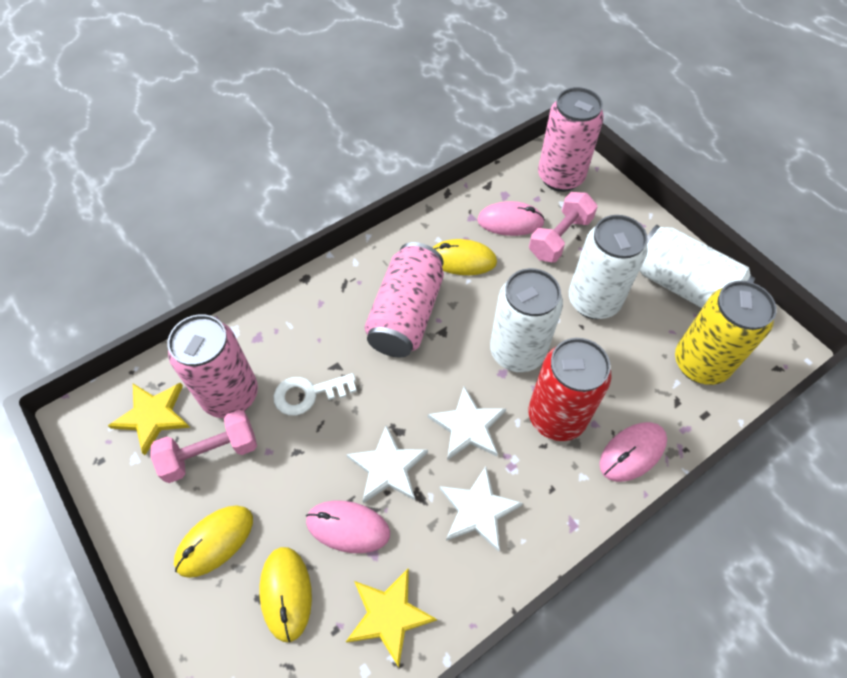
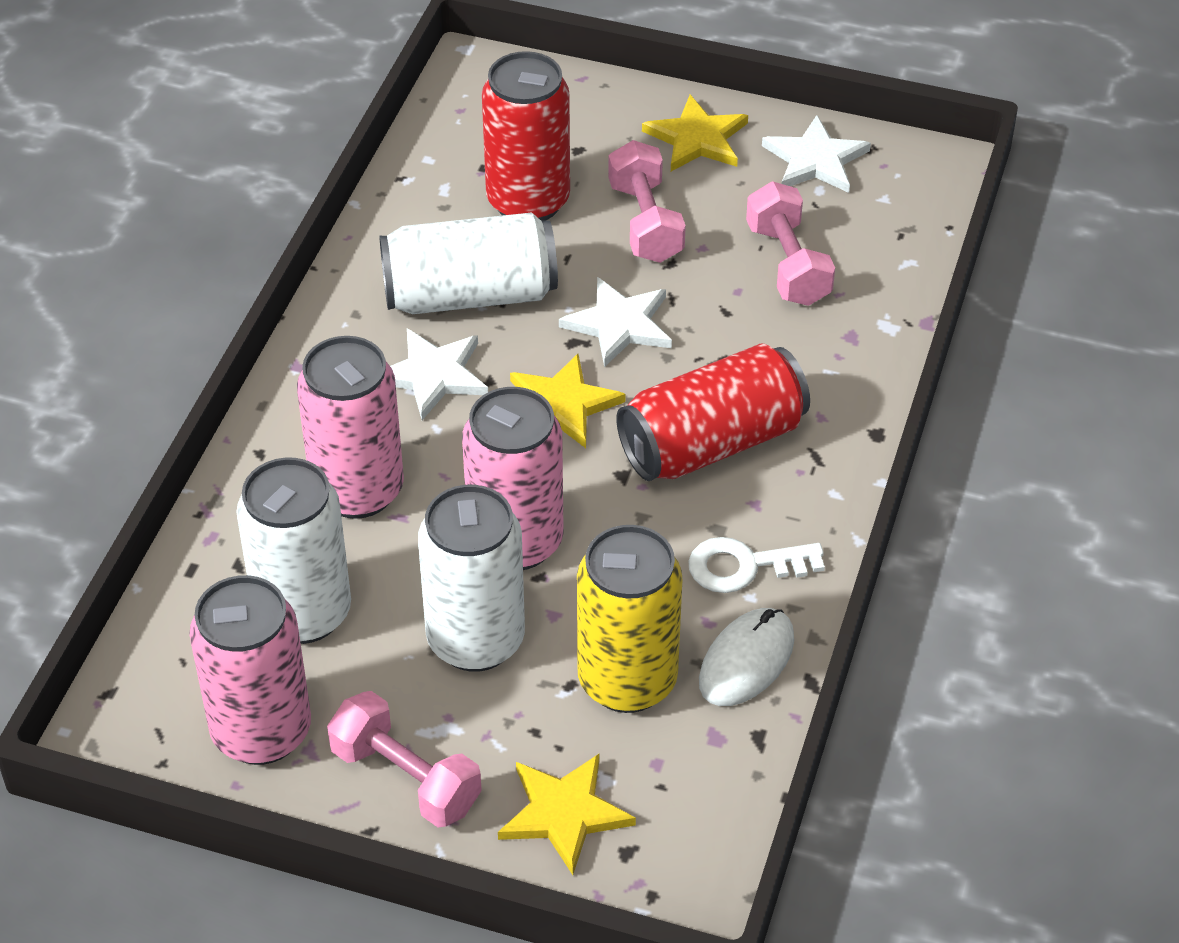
pink dumbbell: [151,410,257,483] [529,192,598,262] = 2 -> [327,691,482,827] [608,140,686,263] [746,182,835,306] = 3
pink mouse: [306,501,390,553] [477,201,545,236] [599,422,667,482] = 3 -> none = 0
red can: [529,338,612,441] = 1 -> [482,51,570,220] [616,343,810,481] = 2
white mouse: none = 0 -> [699,608,794,706] = 1
yellow mouse: [174,505,253,578] [260,547,312,642] [432,239,497,275] = 3 -> none = 0
yellow star: [108,382,190,455] [346,568,437,667] = 2 -> [498,754,636,875] [510,354,625,448] [642,95,748,171] = 3

